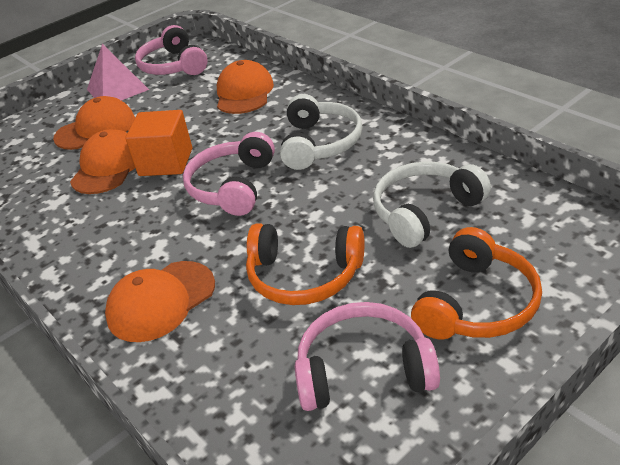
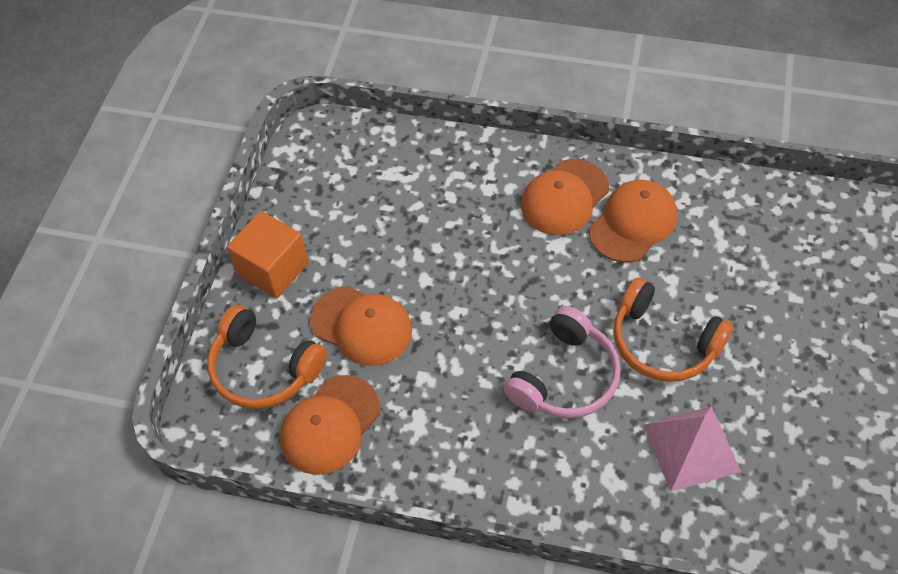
pink headphones: [135,25,208,75] [183,132,275,216] [294,302,440,411] = 3 -> [504,306,621,419] = 1
white headphones: [280,94,363,170] [373,161,491,248] = 2 -> none = 0

